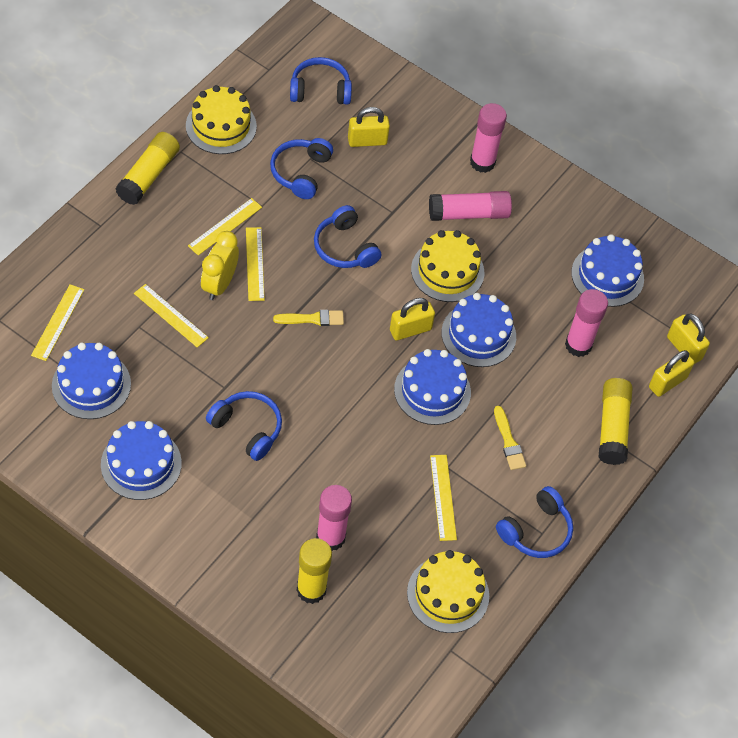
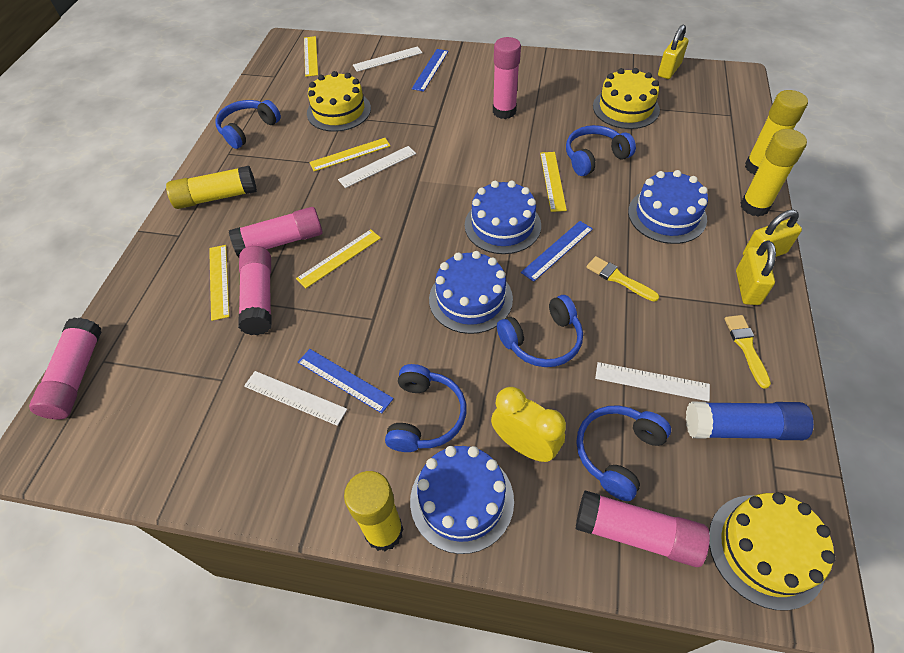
blue cake: [52,343,131,419] [101,421,182,500] [394,349,471,425] [442,293,516,367] [571,234,644,307] = 5 -> [410,446,514,554] [429,251,513,334] [465,181,541,254] [628,170,708,244] = 4
blue glue stick: none = 0 -> [686,402,814,440] = 1
blue ruler: none = 0 -> [298,349,394,414] [412,49,448,92] [521,221,593,282] = 3
pink glue stick: [316,485,352,551] [429,191,512,221] [470,103,507,173] [565,289,608,357] = 4 -> [29,318,102,420] [229,207,323,258] [238,246,272,335] [493,37,521,119] [576,490,710,567] = 5
white ruler: none = 0 -> [244,371,347,426] [338,146,416,188] [353,46,423,72] [595,362,710,402] = 4
yellow glue stick: [115,132,180,205] [297,538,332,604] [598,378,633,465] = 3 -> [166,166,257,209] [344,471,403,551] [741,129,807,216] [745,90,808,175] = 4
yellow padlock: [348,107,390,147] [390,298,435,340] [649,350,694,397] [667,314,710,364] = 4 -> [658,25,688,79] [736,241,776,305] [743,210,802,257] = 3

